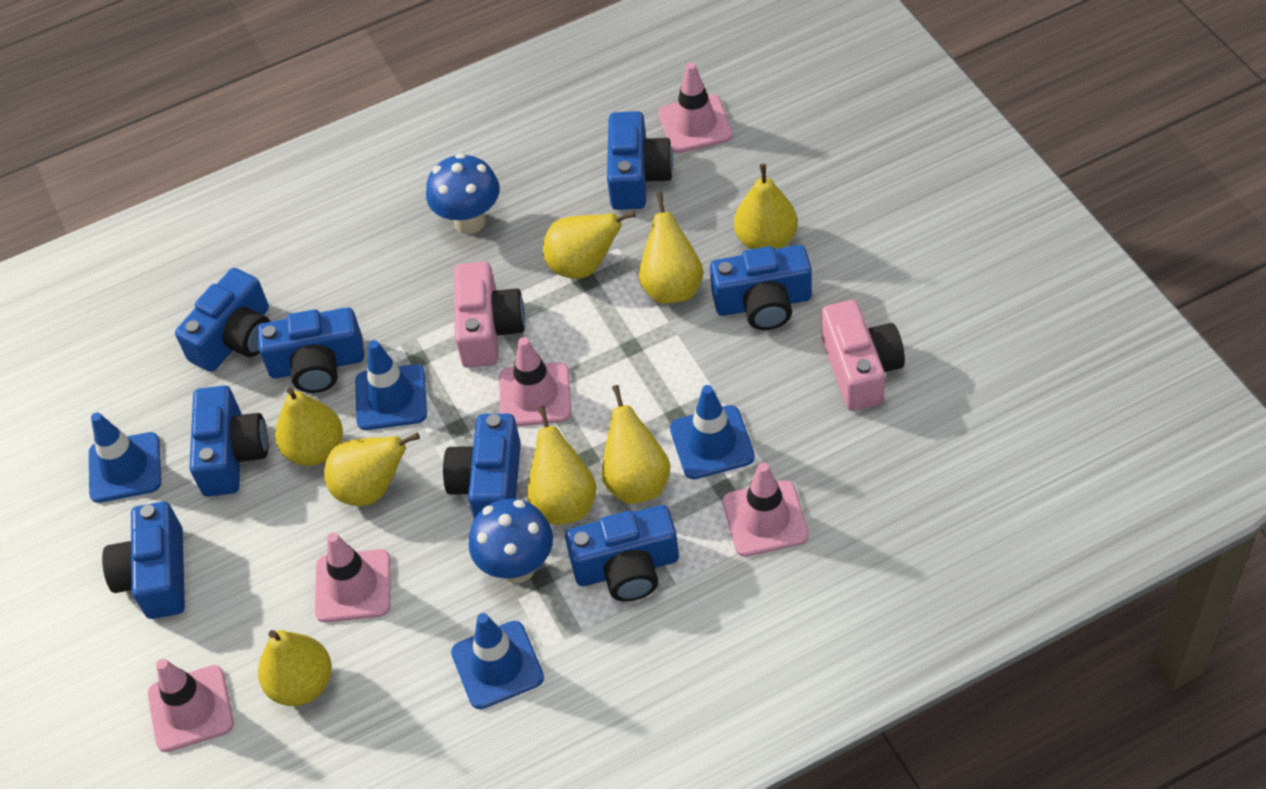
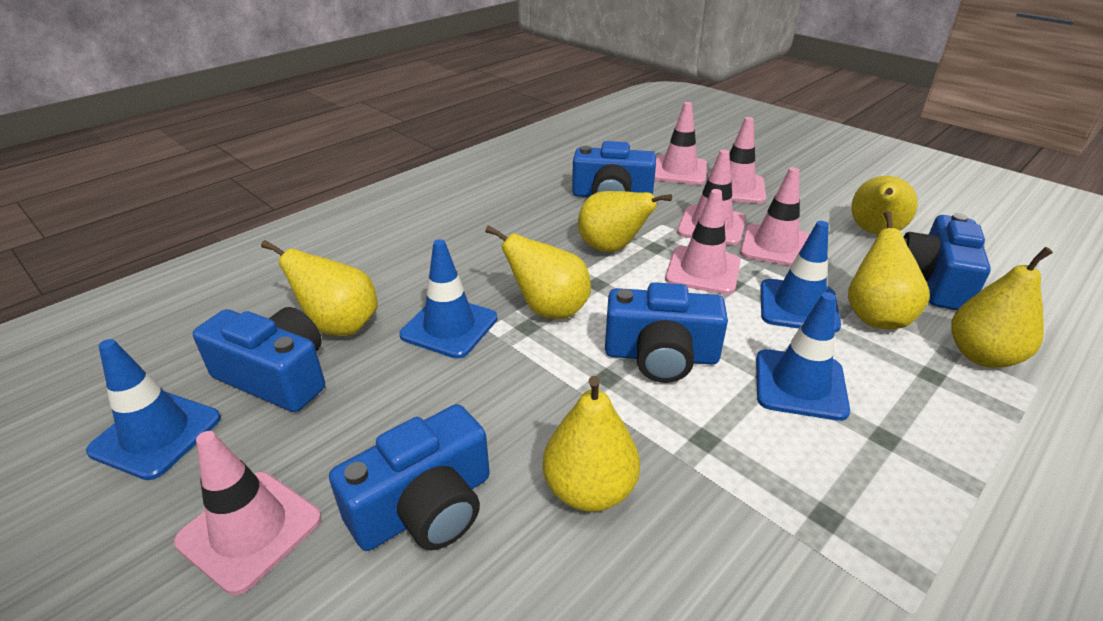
blue camera: [102,502,185,619] [175,268,271,372] [190,385,269,497] [257,307,364,393] [443,414,521,519] [565,505,679,601] [607,111,673,210] [710,245,812,330] = 8 -> [193,307,325,412] [329,404,490,551] [572,141,656,197] [605,282,728,383] [903,213,991,310] = 5
blue mushroom: [426,153,500,234] [468,499,553,583] = 2 -> none = 0
pink camera: [454,262,525,368] [821,300,905,411] = 2 -> none = 0
pink traffic cone: [148,659,234,752] [315,533,391,622] [499,337,571,427] [659,62,732,153] [723,462,809,557] = 5 -> [174,431,322,595] [654,102,707,185] [665,189,741,295] [677,150,746,246] [708,117,766,204] [740,167,809,266] = 6
yellow pear: [258,630,332,706] [275,387,343,466] [324,433,420,506] [527,406,597,525] [543,211,636,279] [602,385,670,504] [639,193,703,304] [734,164,798,249] = 8 -> [261,240,377,336] [485,225,591,319] [543,376,640,512] [578,191,672,252] [848,211,930,329] [851,176,918,235] [952,247,1053,368] = 7

